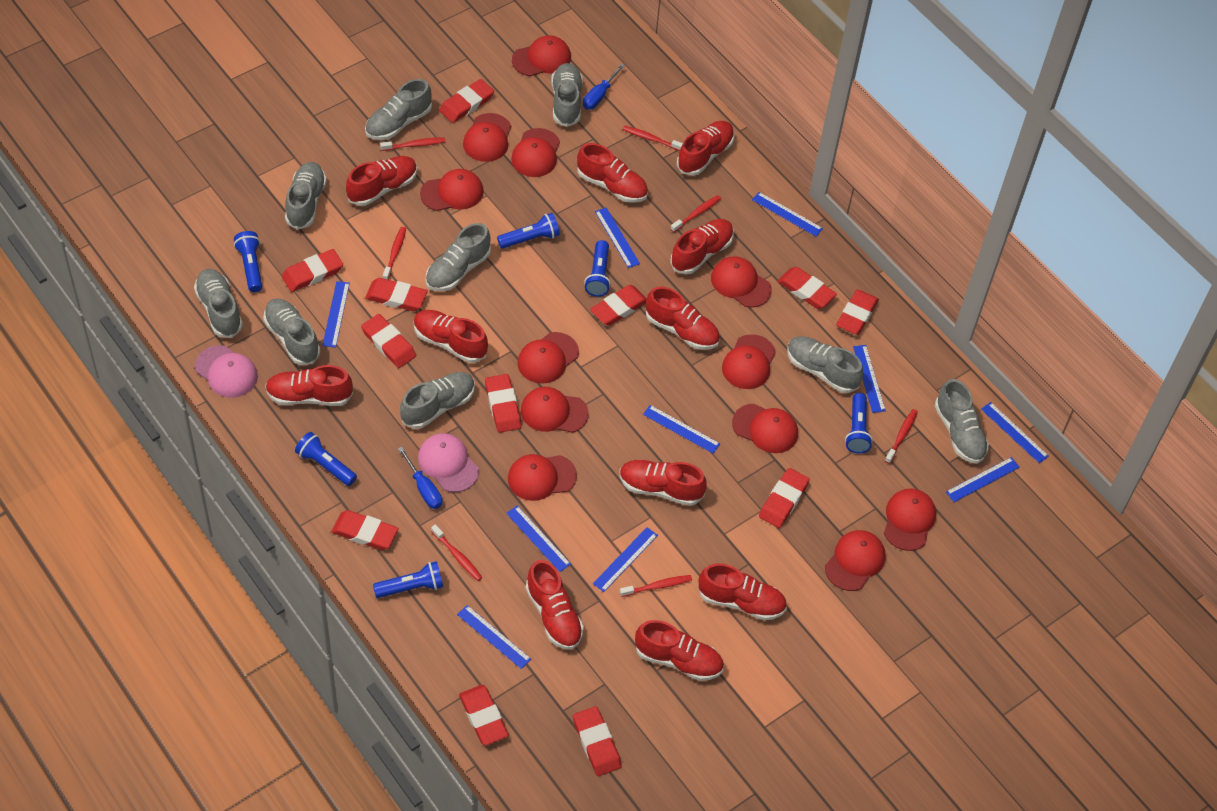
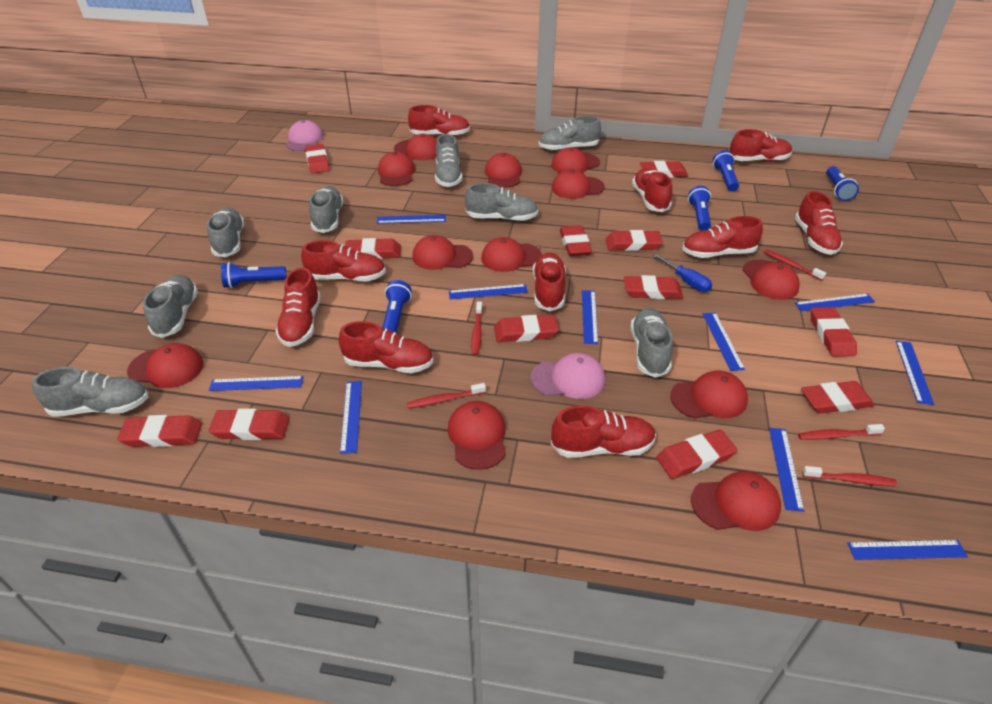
blue flashlight: [234,231,262,292] [295,432,357,486] [373,561,443,598] [497,213,560,249] [584,240,611,297] [845,393,873,453] = 6 -> [221,262,287,288] [382,280,412,333] [688,186,711,231] [713,150,739,192] [826,166,859,201] = 5
blue screwdriver: [398,447,442,509] [583,64,625,110] = 2 -> [653,254,712,292] = 1
grey shoe: [194,269,243,338] [263,298,320,365] [285,162,327,230] [365,79,432,140] [400,372,475,429] [426,223,491,291] [551,63,583,127] [787,336,863,393] [935,379,989,464] = 9 -> [32,367,149,417] [143,275,198,338] [207,208,244,257] [309,186,343,233] [435,134,462,187] [465,183,538,221] [538,116,601,151] [630,308,673,378] = 8
red shoe: [265,365,353,406] [346,156,417,206] [414,310,488,363] [525,560,584,649] [577,143,648,203] [619,460,707,506] [635,620,724,681] [646,287,720,350] [670,219,734,274] [677,121,734,176] [698,563,787,620] = 11 -> [276,268,321,347] [301,240,386,282] [339,321,433,373] [408,105,470,136] [533,253,566,311] [551,405,656,458] [632,168,672,212] [682,216,763,258] [729,129,792,162] [795,191,843,255] = 10
red toothbrush: [380,137,446,151] [383,227,406,280] [431,525,482,581] [620,575,692,597] [622,126,683,151] [671,195,721,232] [885,409,918,464] = 7 -> [407,383,486,409] [471,302,483,355] [763,249,826,281] [798,424,885,440] [802,466,897,486] = 5

